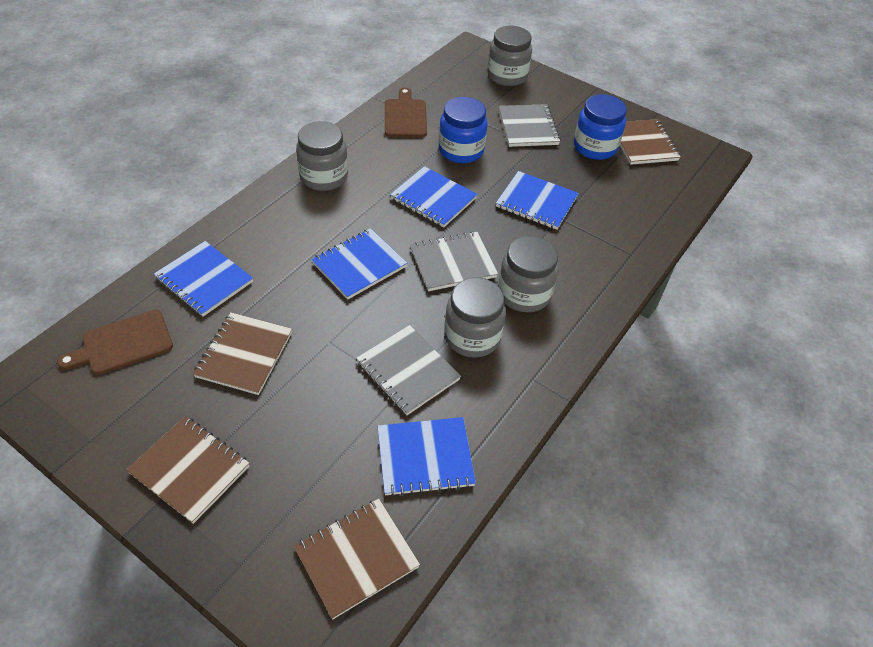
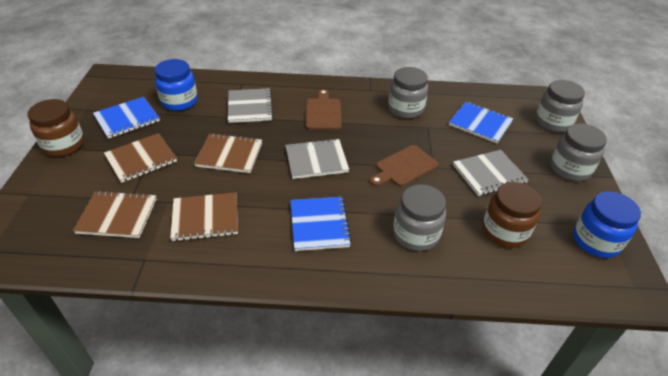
blue notebook: [154,241,253,317] [311,228,407,299] [377,417,476,497] [390,166,478,227] [496,171,579,230] = 5 -> [93,97,160,139] [290,197,352,251] [449,102,513,143] = 3
brown jar: none = 0 -> [28,99,84,157] [483,182,542,248] = 2

